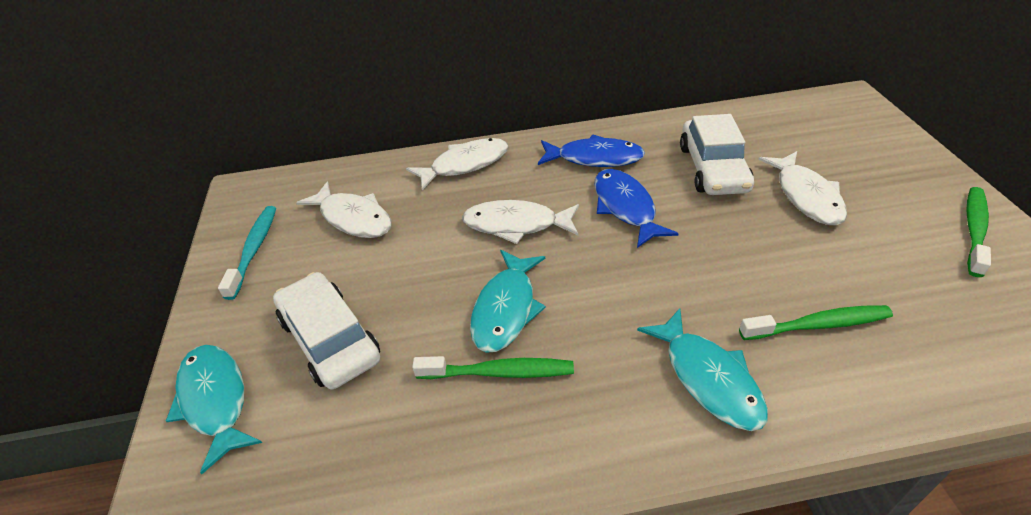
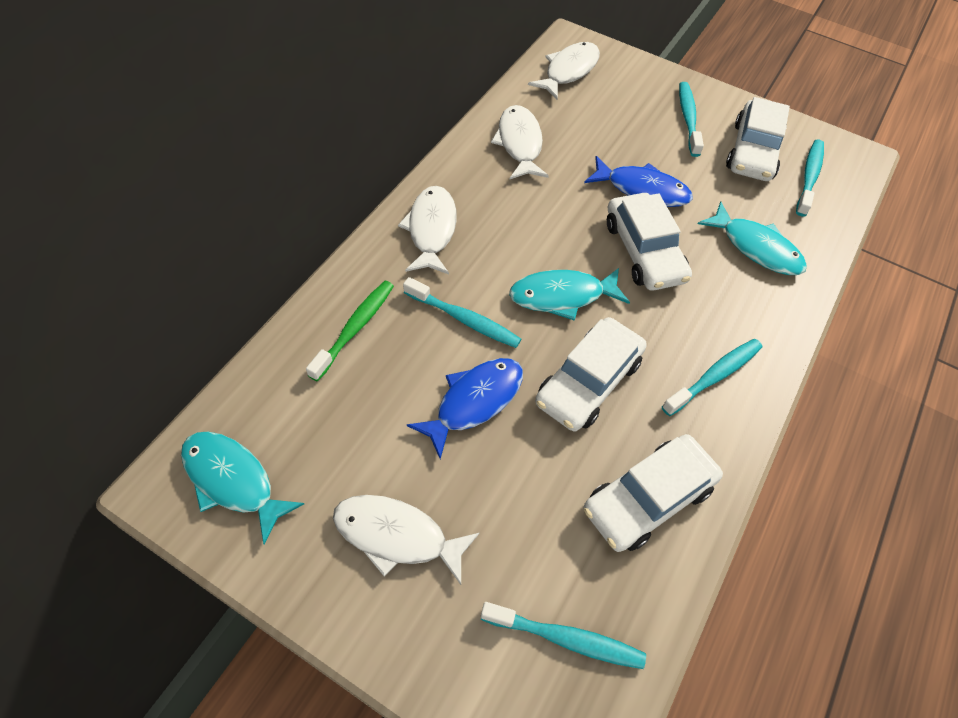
green toothbrush: [412,356,574,379] [739,305,893,340] [966,187,991,277] = 3 -> [306,281,394,382] = 1
turquoise toothbrush: [218,206,276,300] = 1 -> [403,277,521,348] [481,602,646,669] [662,339,762,416] [679,82,704,157] [796,140,824,217] = 5
white car: [273,272,380,389] [680,114,754,195] = 2 -> [535,317,647,432] [584,434,723,552] [607,193,692,291] [726,97,790,181] = 4

